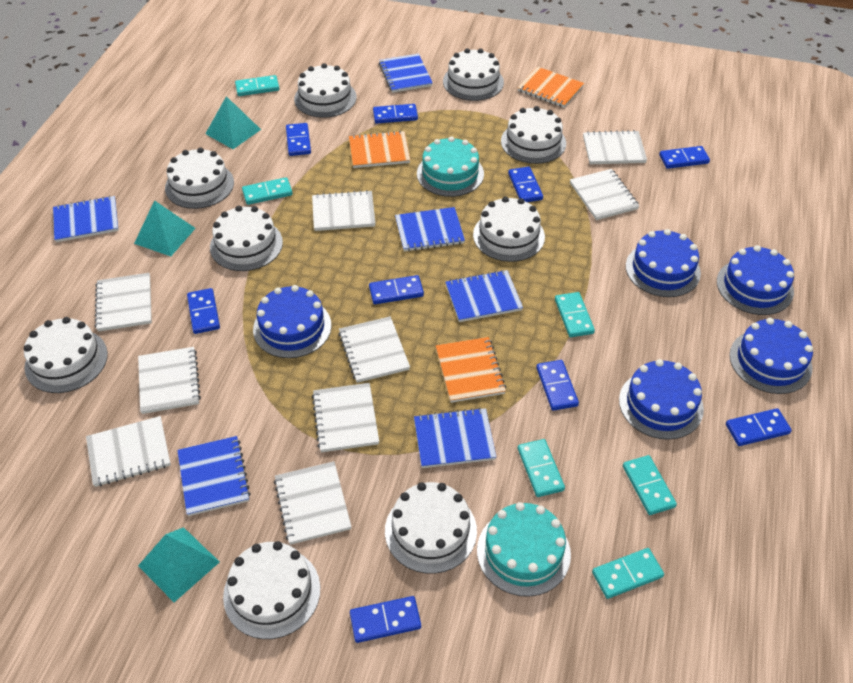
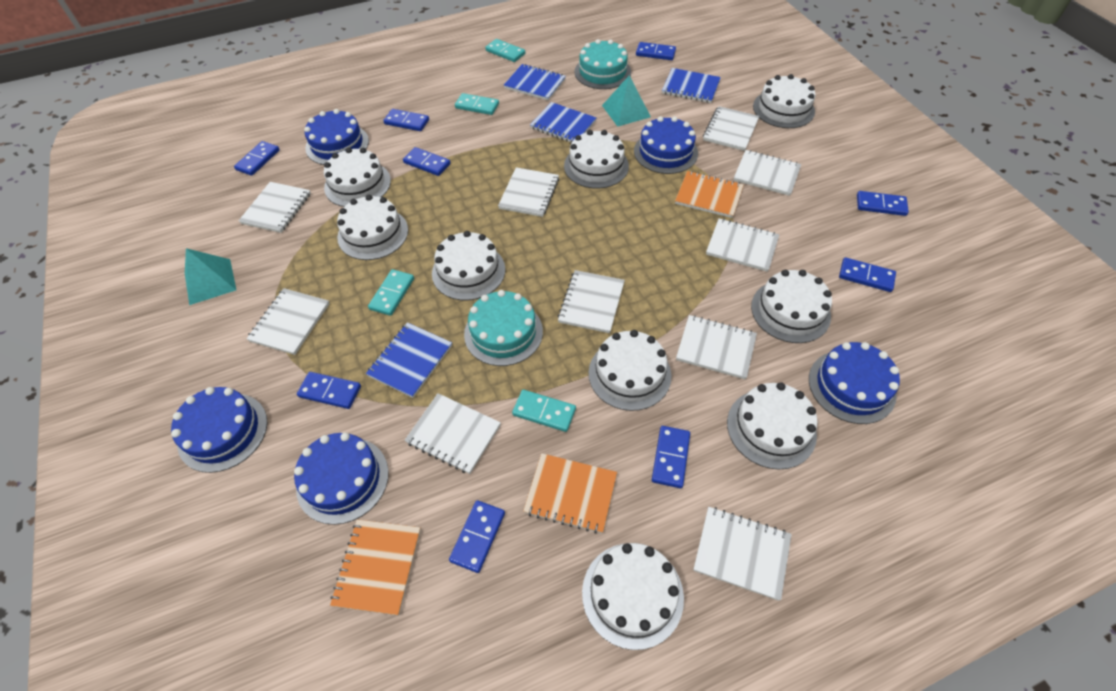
blue notebook: [53,196,119,242] [177,436,251,516] [379,54,433,93] [395,207,465,252] [414,408,496,468] [445,270,523,322] = 6 -> [366,322,452,398] [504,64,566,100] [530,102,596,143] [662,68,721,103] = 4
turquoise domino: [235,75,279,96] [242,177,293,205] [518,439,565,497] [555,292,595,337] [592,548,664,599] [623,455,677,515] = 6 -> [368,269,414,316] [455,93,499,115] [485,39,525,62] [512,390,576,432] = 4
turquoise pyramid: [134,200,196,256] [138,527,219,602] [205,96,261,149] = 3 -> [185,248,236,305] [602,75,651,127] = 2
white notebook: [86,416,171,487] [95,273,152,332] [138,347,201,414] [274,461,352,545] [312,190,376,231] [312,383,379,453] [338,316,410,383] [570,169,639,220] [583,130,647,164] = 9 -> [239,182,311,233] [246,288,330,355] [405,393,501,474] [498,167,559,217] [558,270,625,333] [676,315,757,379] [693,507,792,601] [703,106,759,151] [706,218,779,272] [734,150,801,196] = 10

